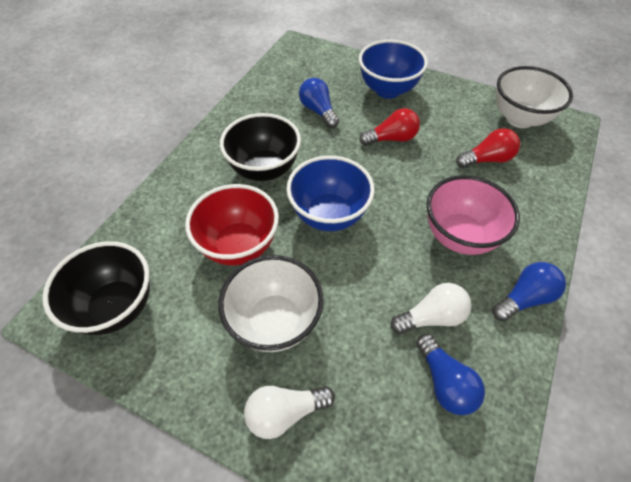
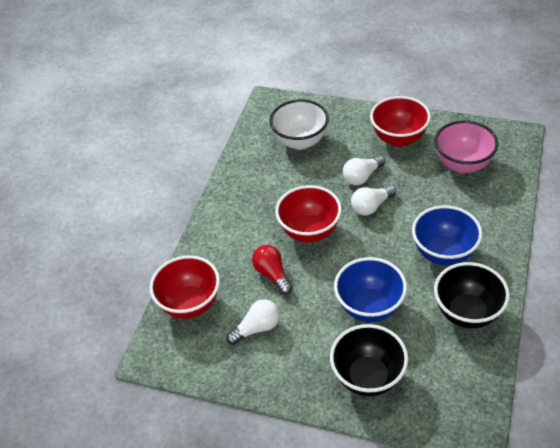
blue light bulb: [299,78,339,128] [416,334,485,415] [492,262,566,321] = 3 -> none = 0
red bowl: [185,184,279,265] = 1 -> [150,255,220,319] [275,185,342,243] [370,96,431,147] = 3
red light bulb: [359,108,420,146] [456,128,520,168] = 2 -> [252,245,292,294] = 1
white bowl: [218,255,324,352] [496,66,573,128] = 2 -> [269,99,329,150] = 1
white light bulb: [244,386,335,439] [391,283,472,334] = 2 -> [226,299,280,345] [343,156,385,185] [351,185,396,215] = 3

